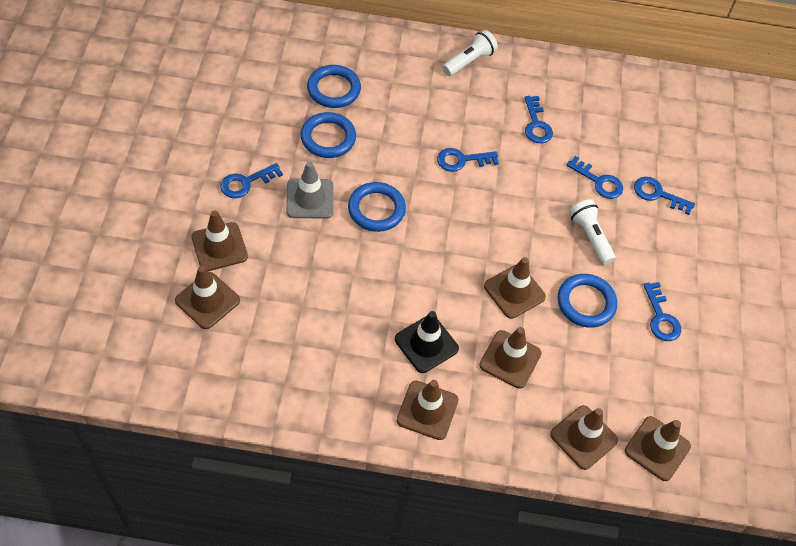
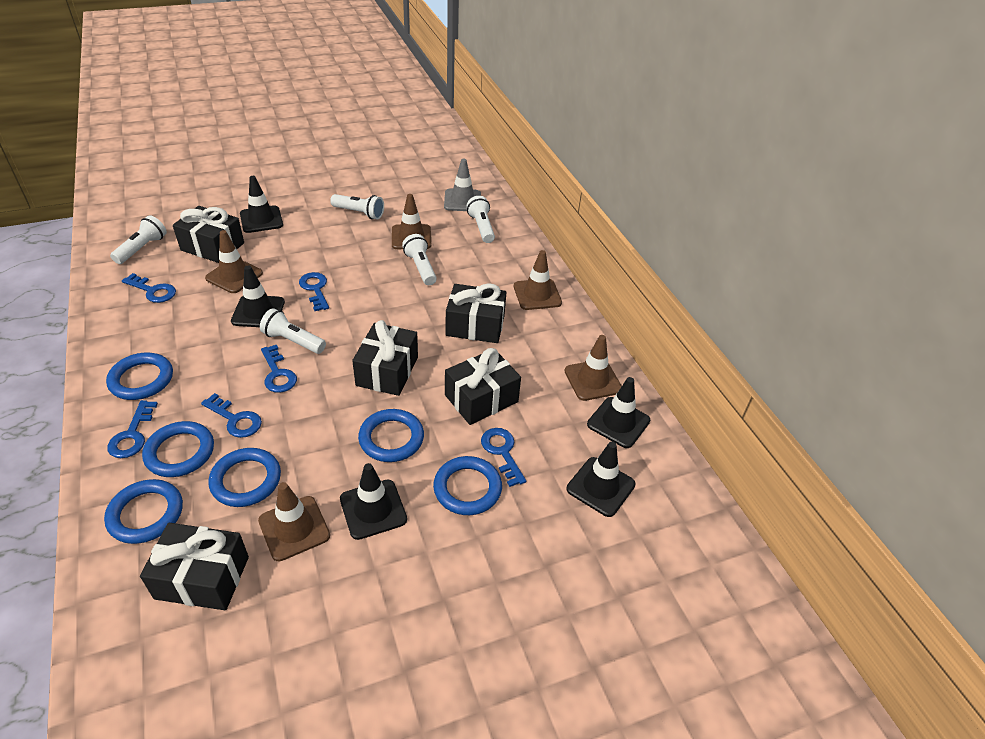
black gift: none = 0 -> [140,523,249,610] [173,206,244,263] [352,320,418,396] [445,348,521,425] [446,283,506,343] = 5
black traffic cone: [395,311,459,373] = 1 -> [231,266,285,327] [240,176,283,233] [340,463,407,540] [567,442,636,517] [587,377,650,448] = 5
blue ring: [301,112,356,158] [307,65,361,108] [348,182,406,232] [558,274,617,328] = 4 -> [104,479,183,544] [106,353,173,400] [142,421,214,477] [209,448,281,507] [358,409,424,462] [433,456,502,515] = 6
brown traffic cone: [175,266,240,329] [191,210,248,271] [397,380,459,440] [479,327,542,389] [484,257,546,319] [550,405,618,470] [625,416,691,481] = 7 -> [205,230,263,293] [258,482,330,561] [392,194,431,249] [514,250,562,310] [564,335,622,401] = 5
white flashlight: [442,30,498,76] [569,199,616,265] = 2 -> [110,215,167,264] [260,308,326,354] [330,194,384,219] [402,234,437,285] [467,196,495,243] = 5

